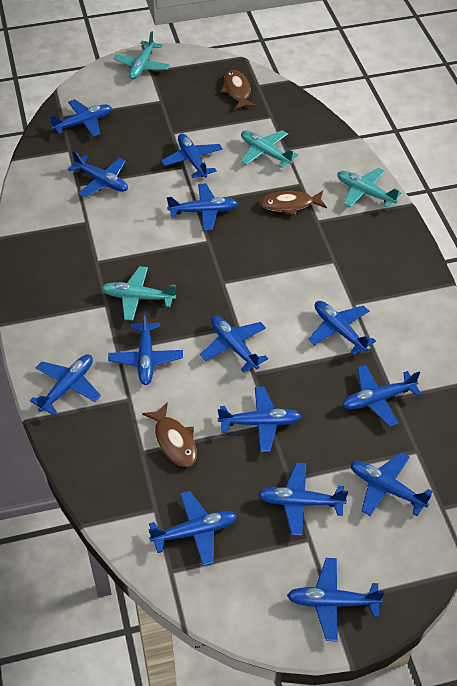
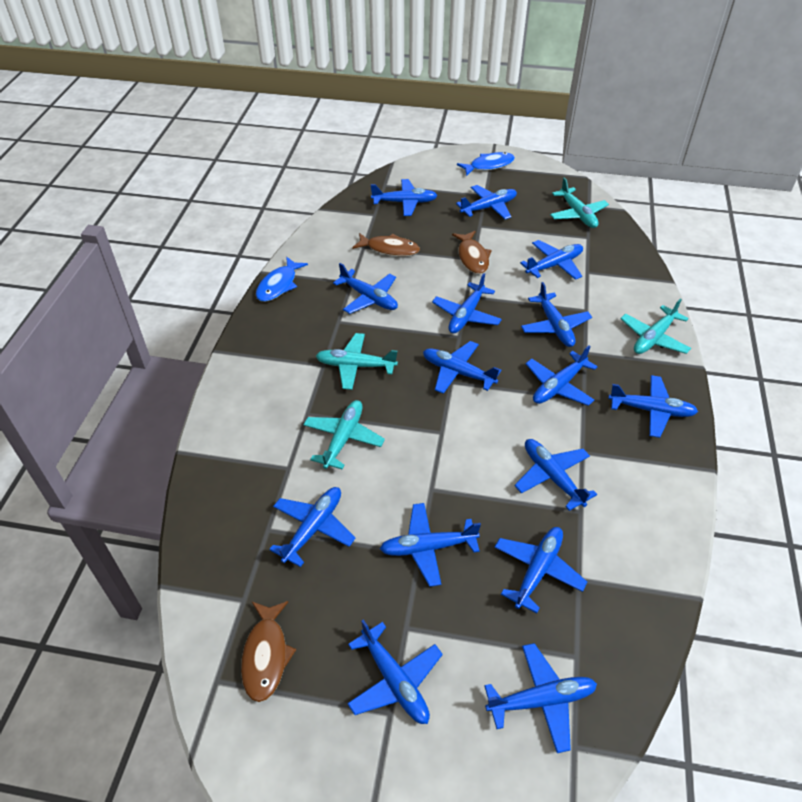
blue fish: none = 0 -> [256,257,308,302] [457,152,515,176] = 2
blue plane: [30,354,101,415] [49,99,112,137] [68,151,128,197] [108,311,183,385] [148,491,237,566] [161,134,223,178] [167,184,238,231] [200,316,268,373] [218,387,302,452] [258,462,348,536] [287,558,385,642] [308,301,376,355] [342,365,422,427] [350,452,433,516] = 14 -> [269,487,356,567] [333,263,398,314] [347,619,443,724] [371,179,438,216] [380,503,481,587] [423,341,501,394] [432,273,502,333] [456,185,517,220] [484,643,597,753] [494,527,587,613] [515,439,597,511] [520,240,583,280] [521,282,592,347] [526,345,597,406] [608,375,698,438] = 15

